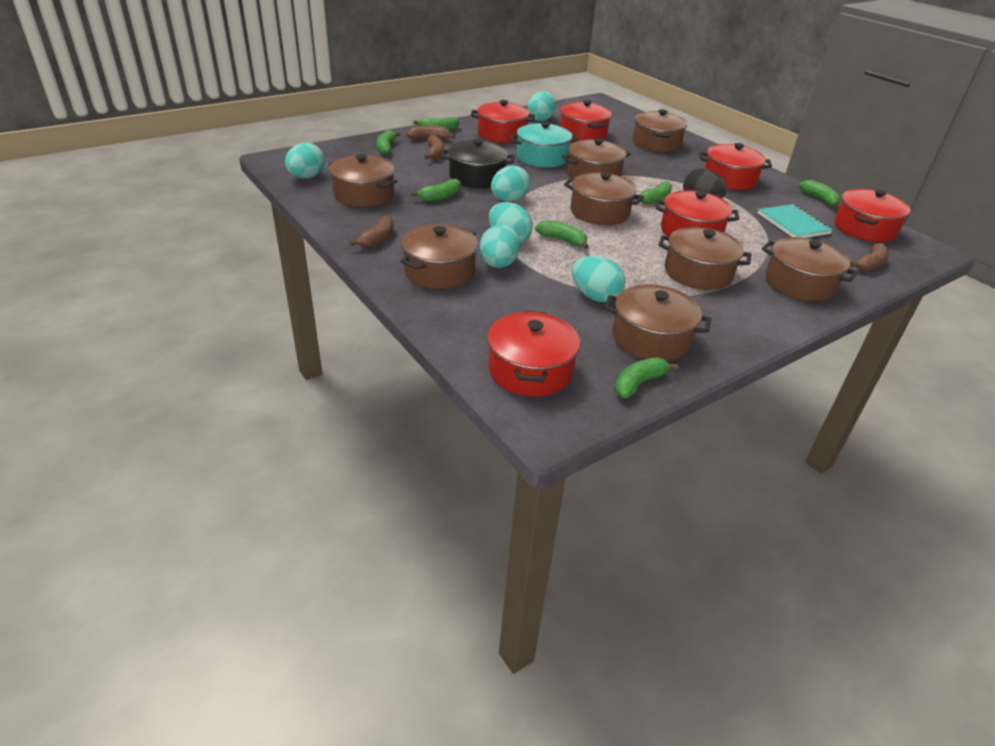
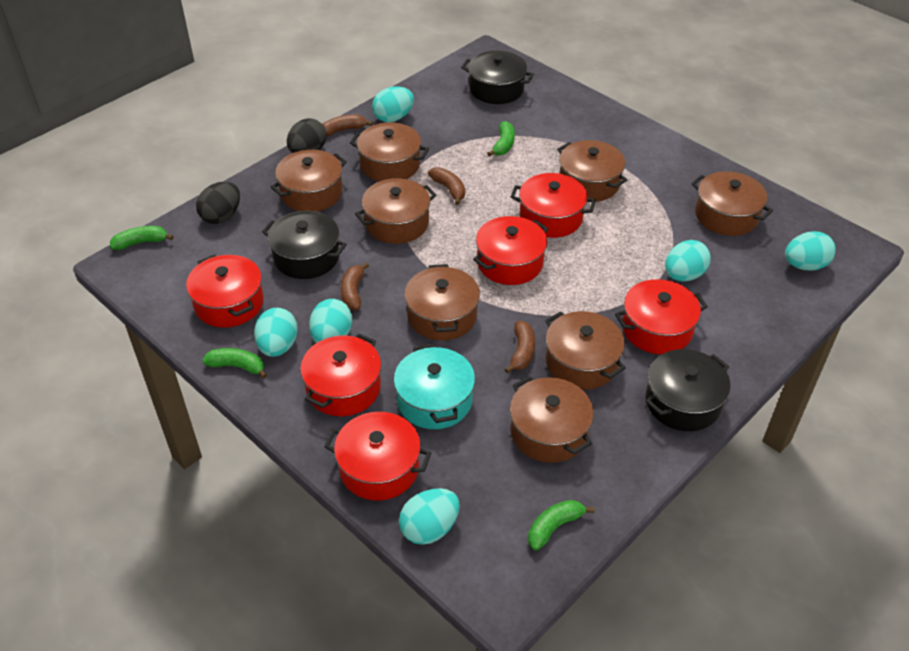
black egg: [683,168,726,198] = 1 -> [196,182,240,224] [287,118,327,153] = 2
black pot: [440,139,515,188] = 1 -> [262,211,347,279] [461,51,534,104] [645,349,730,431] = 3
green banana: [377,130,401,154] [411,179,461,202] [413,117,459,130] [535,220,589,249] [615,357,678,398] [633,181,672,204] [799,180,841,208] = 7 -> [110,226,174,250] [202,348,267,379] [487,121,515,157] [528,500,594,550] = 4
turquoise notebook: [758,204,833,238] = 1 -> none = 0

